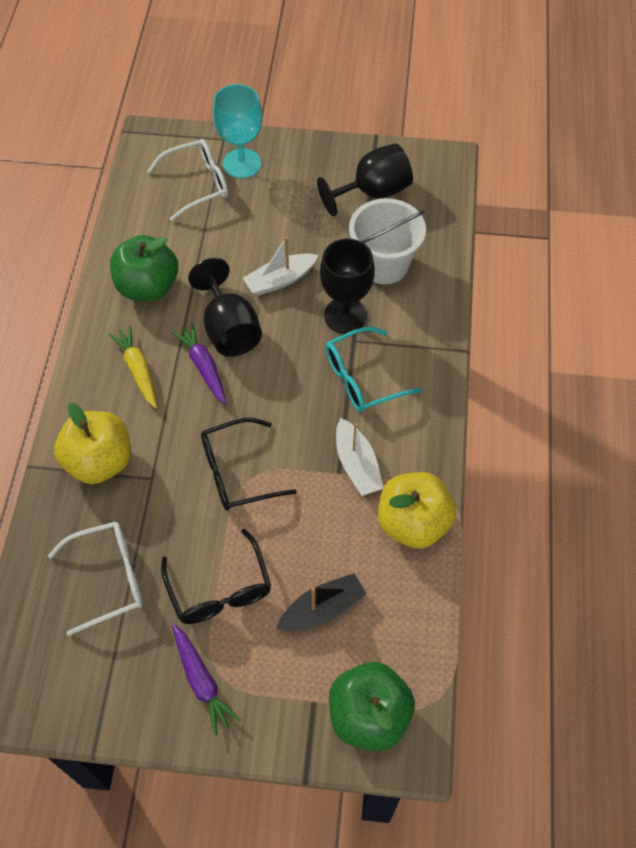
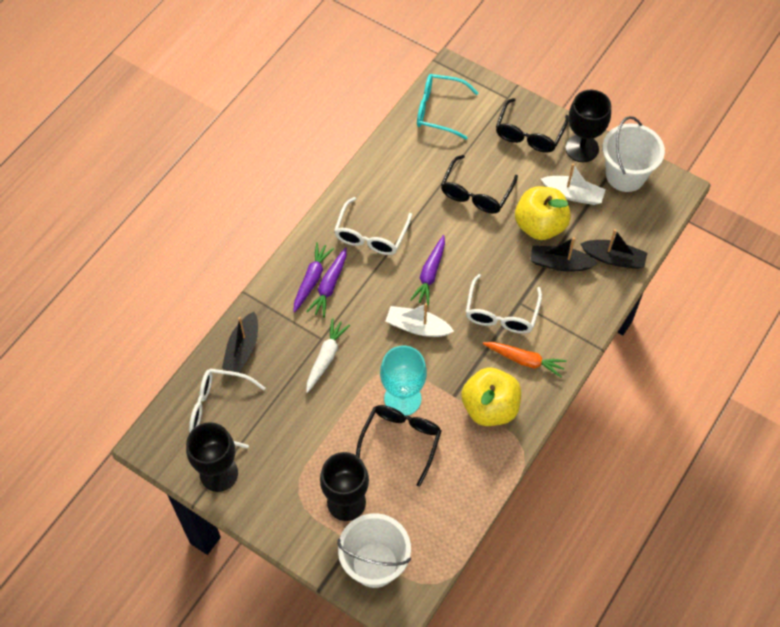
black boat: [276,573,367,631] = 1 -> [222,312,258,373] [530,237,598,272] [580,229,647,269] = 3
black glasses: [161,529,271,624] [201,418,297,510] = 2 -> [356,405,442,487] [441,155,518,214] [496,98,569,153] = 3
green apple: [110,235,178,301] [329,662,415,751] = 2 -> none = 0
orange carrot: none = 0 -> [483,342,567,377] = 1
purple carrot: [172,323,227,404] [172,624,241,736] = 2 -> [294,242,334,313] [306,247,347,318] [410,235,445,305] = 3
white bucket: [349,198,426,284] = 1 -> [337,513,411,588] [603,116,665,192] = 2
white carrot: none = 0 -> [306,318,350,393] = 1
white glasses: [48,521,143,636] [147,139,228,221] = 2 -> [189,369,265,449] [334,197,412,255] [465,274,542,334] = 3
yellow carrot: [108,325,157,408] = 1 -> none = 0

